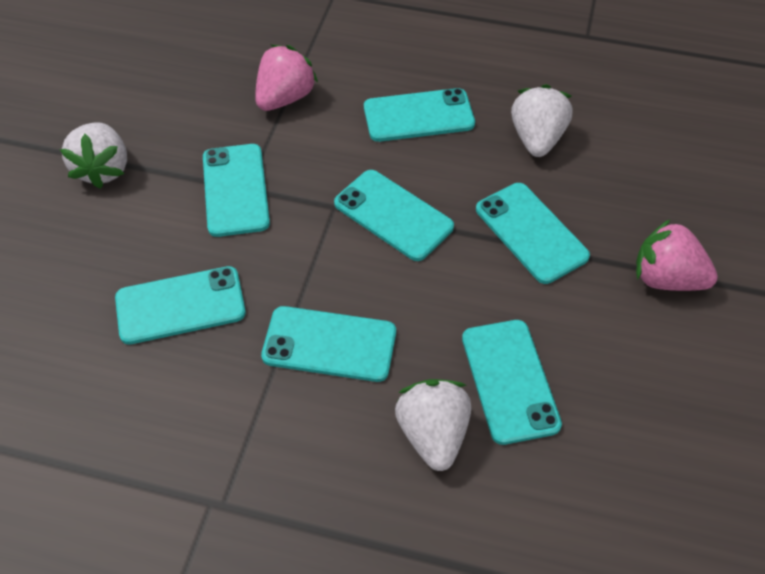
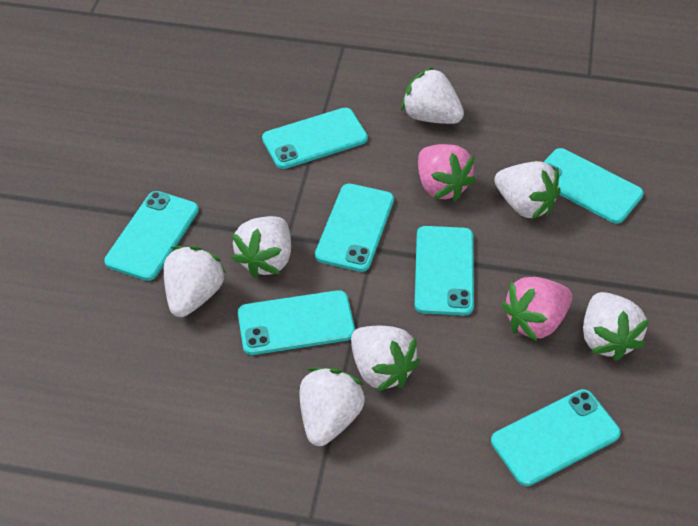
white strawberry: [60,122,127,189] [395,379,471,471] [511,84,572,157] = 3 -> [164,246,227,317] [232,216,291,278] [299,367,365,446] [351,326,420,392] [401,67,464,124] [494,161,561,220] [583,292,649,361] = 7

